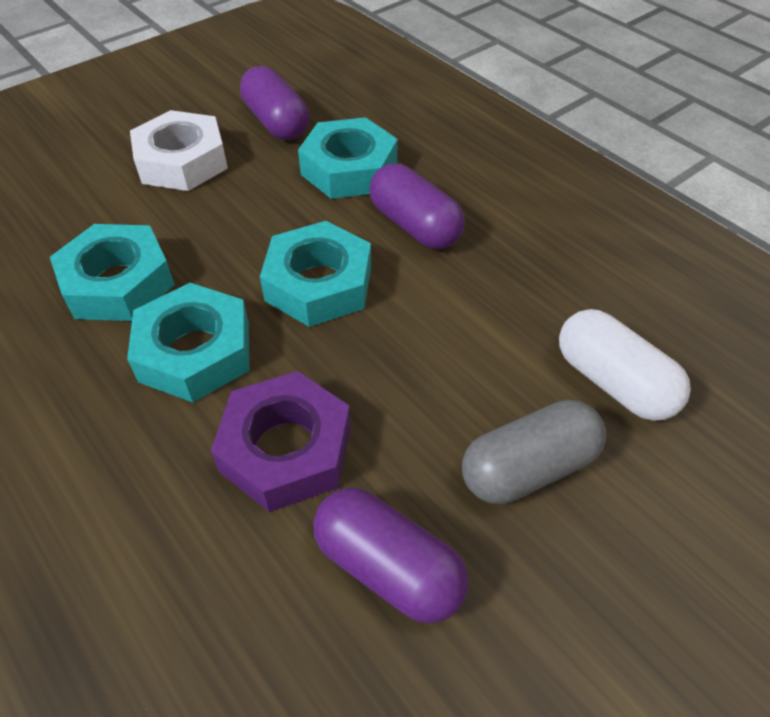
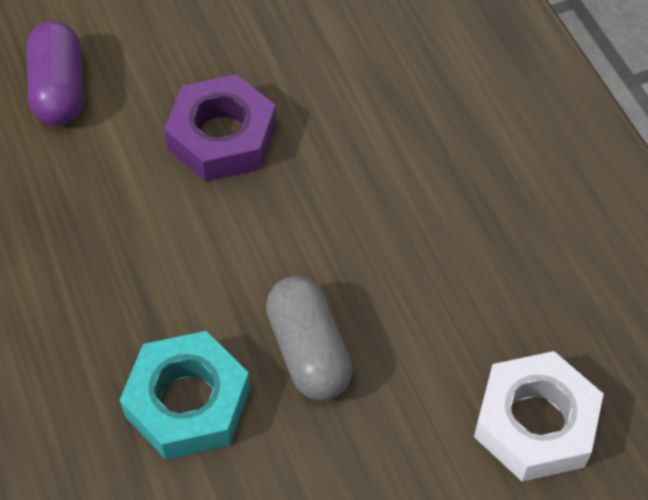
purple capsule: [240,66,309,140] [313,488,468,623] [369,164,465,249] = 3 -> [27,21,83,126] = 1
turquoise nut: [50,224,175,321] [127,283,250,402] [260,221,371,327] [298,117,398,199] = 4 -> [120,331,250,460] = 1
white capsule: [559,309,691,421] = 1 -> none = 0

